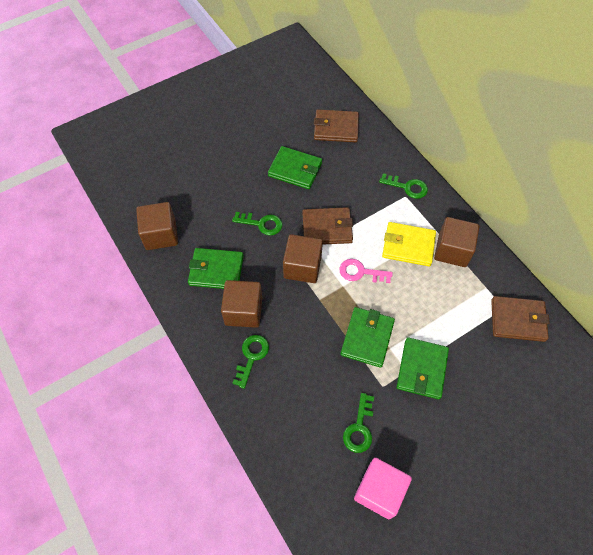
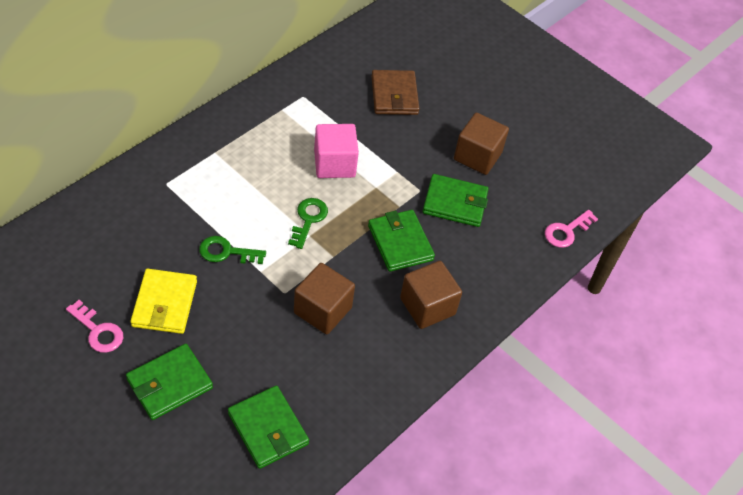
brown cube: [136,202,178,250] [221,280,262,328] [283,234,323,283] [434,217,479,267] = 4 -> [294,263,355,334] [400,261,462,329] [454,113,509,175] = 3
brown wallet: [302,207,353,244] [314,109,359,142] [491,296,550,342] = 3 -> [371,70,419,115] = 1
green key: [232,212,282,236] [233,335,269,389] [343,393,374,453] [379,173,428,199] = 4 -> [199,236,266,264] [288,198,328,249] = 2
pink key: [339,259,393,283] = 1 -> [66,300,123,353] [545,210,598,248] = 2

